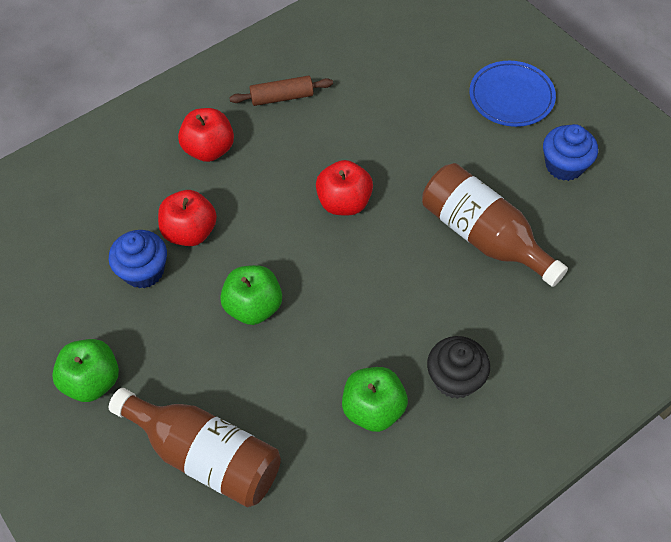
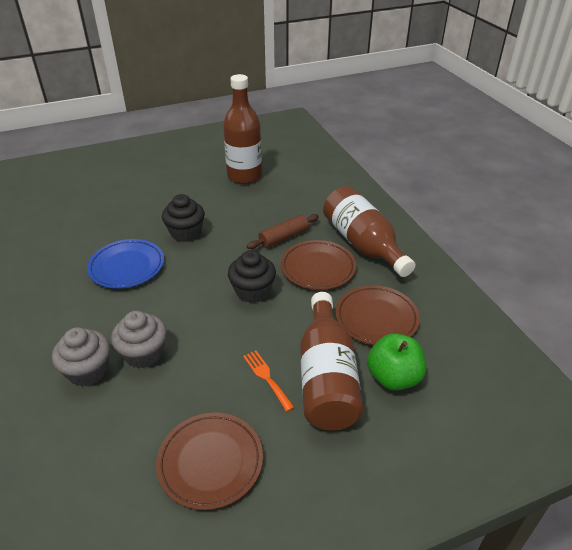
black cupcake: [427,336,490,399] = 1 -> [162,194,205,242] [228,250,276,303] = 2
blue cupcake: [109,230,167,289] [543,124,598,181] = 2 -> none = 0
brown bottle: [109,388,281,508] [422,163,568,287] = 2 -> [223,74,262,184] [300,292,363,431] [323,186,415,277] = 3
brown plate: none = 0 -> [156,413,263,510] [281,240,356,290] [336,285,420,345] = 3
green apple: [52,339,119,402] [220,265,282,325] [342,367,408,432] = 3 -> [367,333,426,391] = 1
grey cupcake: none = 0 -> [52,327,110,387] [111,311,167,368] = 2
orange fork: none = 0 -> [243,351,294,412] = 1
red apple: [158,190,217,246] [178,108,234,162] [316,160,373,215] = 3 -> none = 0

